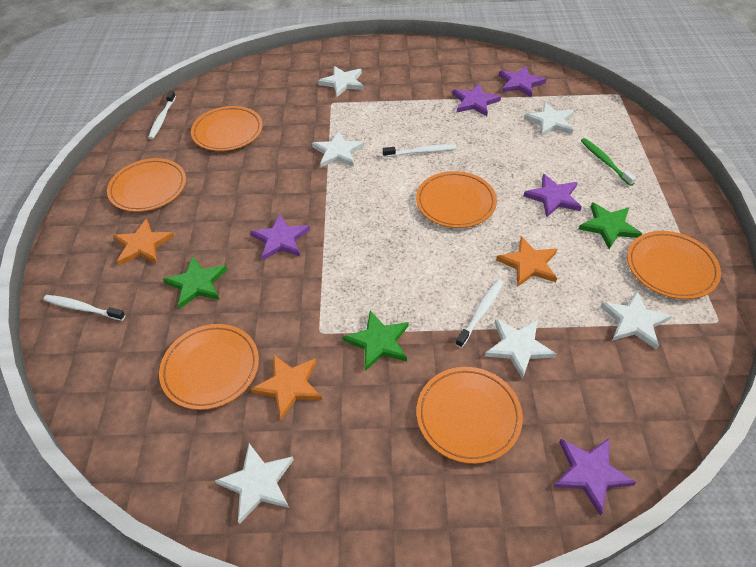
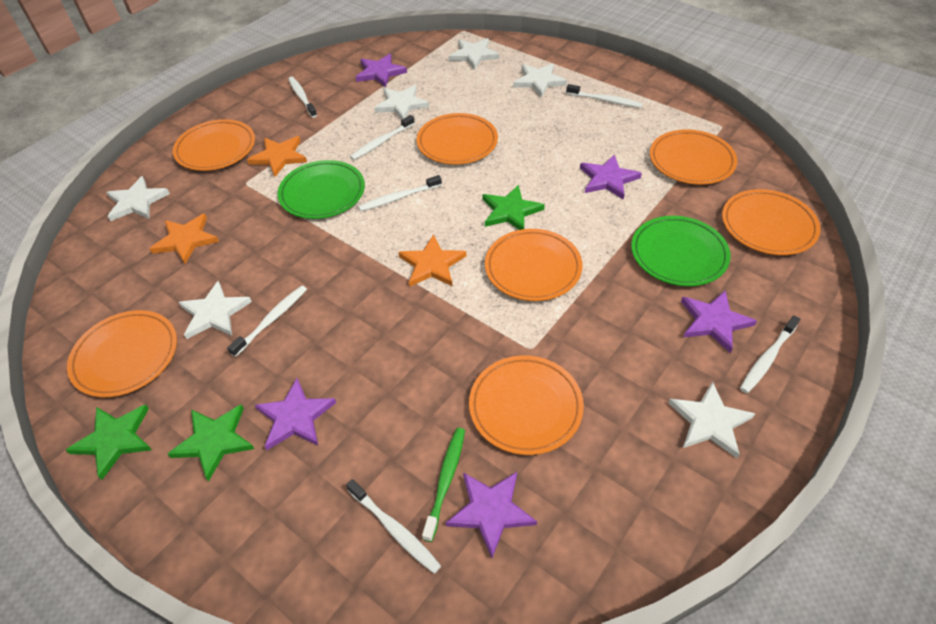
green plate: none = 0 -> [278,160,365,219] [631,216,731,286] = 2
orange plate: [107,158,186,212] [159,324,259,410] [191,106,263,151] [416,171,497,228] [417,367,523,464] [627,231,721,299] = 6 -> [67,310,177,397] [173,119,255,171] [417,113,498,165] [469,355,584,455] [485,229,582,301] [650,129,737,185] [722,189,821,255] = 7
white toothbrush: [43,295,126,321] [148,91,176,139] [383,144,457,157] [456,280,503,348] = 4 -> [227,285,307,357] [288,76,317,118] [346,479,441,574] [350,115,415,160] [359,175,442,211] [566,84,643,108] [740,315,800,393] = 7

